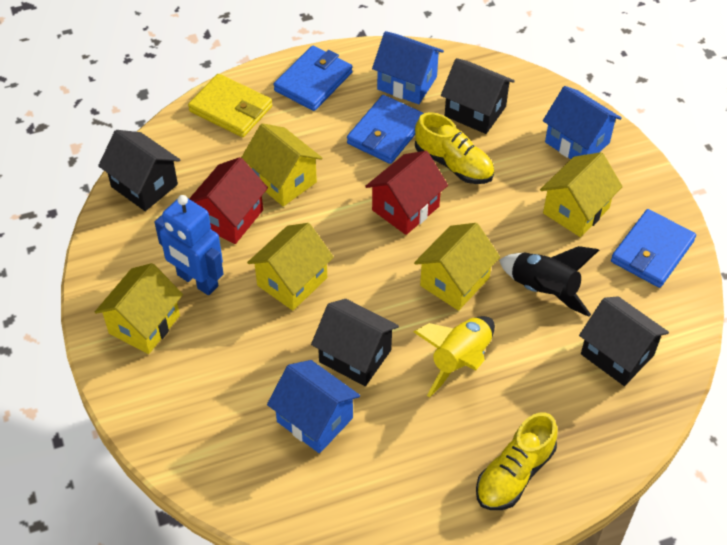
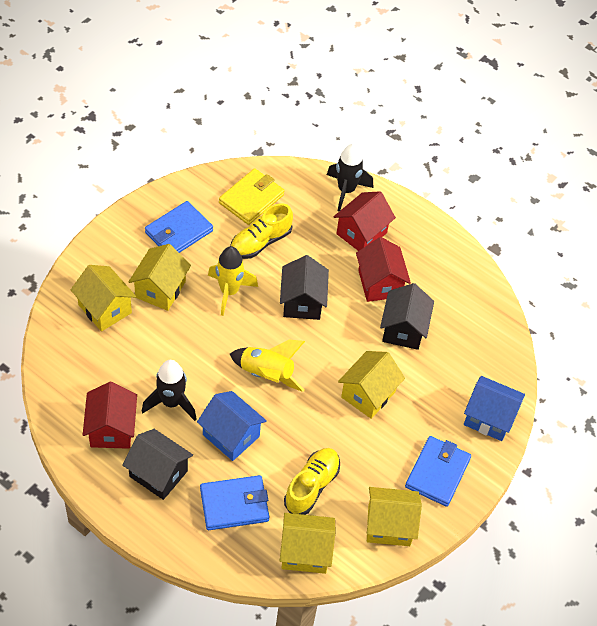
black house: [98,130,180,211] [311,299,399,386] [441,58,515,134] [579,296,669,386] = 4 -> [122,429,193,500] [280,255,329,320] [380,283,434,350] = 3
black rocket: [499,246,599,317] = 1 -> [142,360,197,421] [327,143,373,211] = 2
blue house: [267,360,360,453] [372,31,444,104] [543,86,622,159] = 3 -> [197,391,267,461] [464,376,525,441] = 2
blue robot: [154,195,224,295] = 1 -> none = 0
red house: [189,157,268,244] [365,151,448,235] = 2 -> [83,382,137,449] [334,191,396,251] [356,237,411,302] = 3
yellow rocket: [413,316,495,397] = 1 -> [208,246,258,316] [230,340,305,392] = 2

